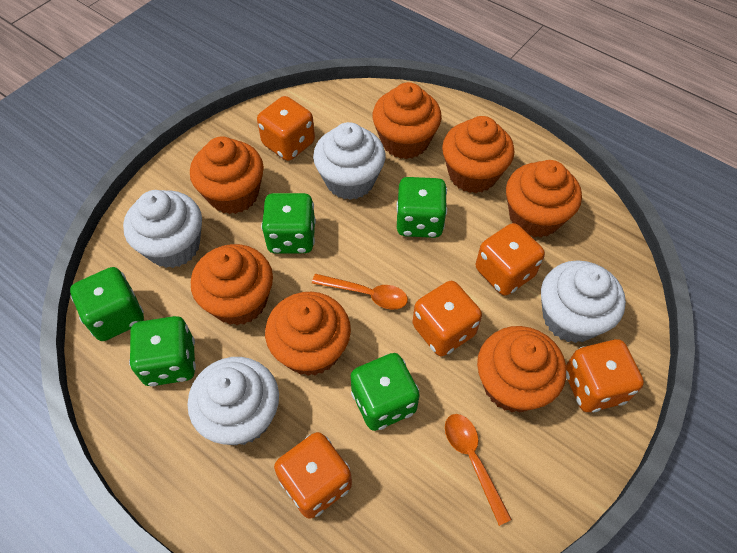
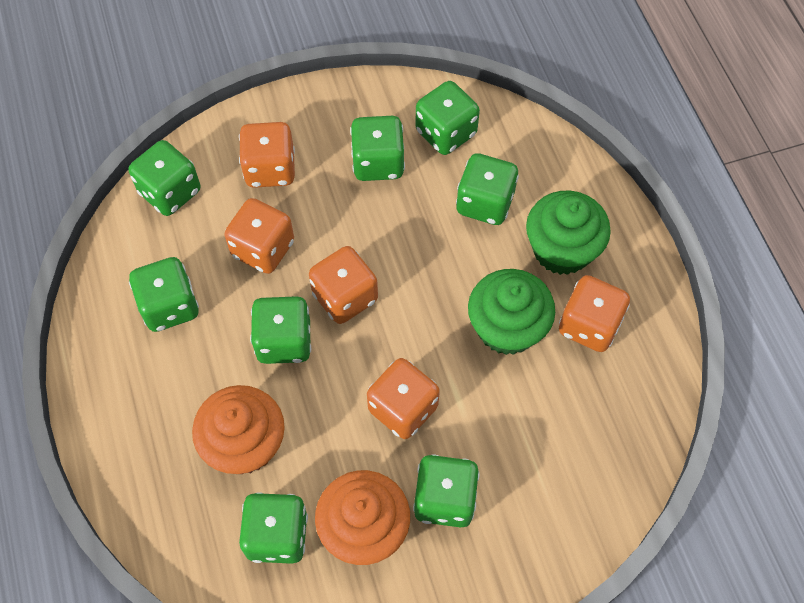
green cupcake: none = 0 -> [468,269,555,355] [526,191,611,275] = 2
green dice: [70,267,144,341] [129,316,196,386] [261,193,316,253] [351,353,420,431] [397,177,447,238] = 5 -> [128,140,200,216] [129,257,199,332] [239,492,308,564] [250,296,311,364] [350,116,405,181] [413,455,480,528] [415,81,480,155] [456,153,519,225] = 8
orange cupcake: [190,137,264,214] [191,244,273,325] [265,292,351,376] [372,82,442,159] [442,116,514,193] [477,326,566,412] [506,160,582,238] = 7 -> [192,385,285,474] [315,470,410,565] = 2
orange spoon: [312,274,408,310] [445,414,512,526] = 2 -> none = 0
white cupcake: [123,190,202,268] [188,357,279,445] [313,122,385,200] [541,260,626,343] = 4 -> none = 0

